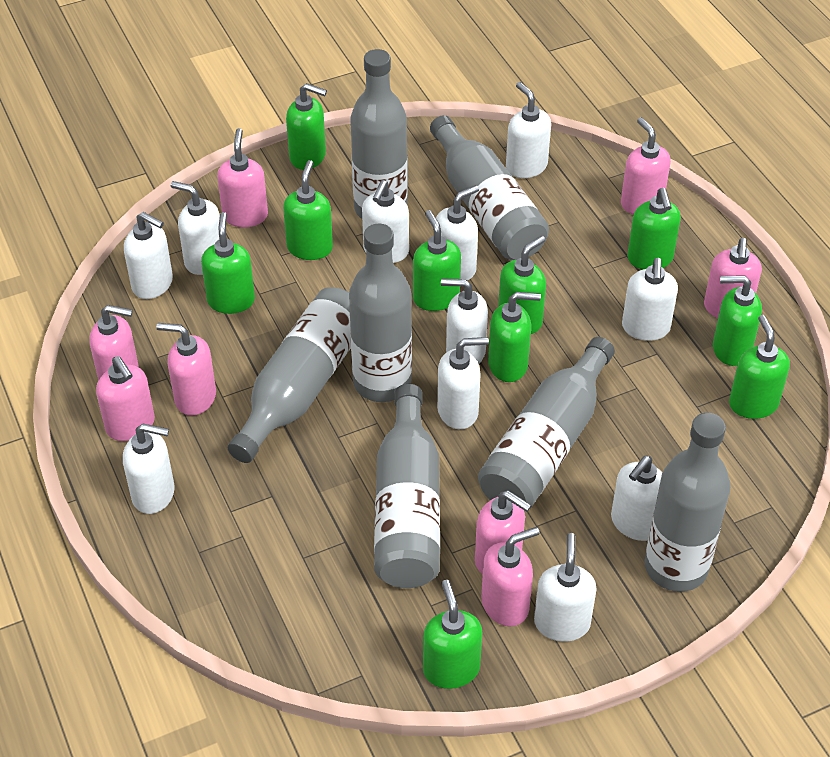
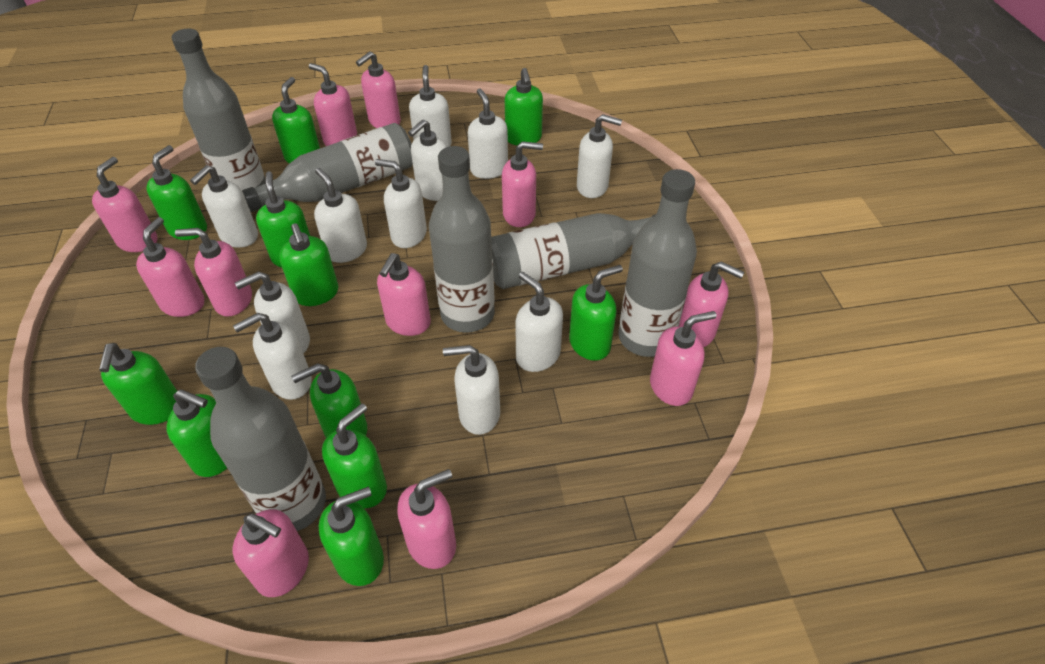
green soap dispenser: [201,212,255,314] [283,160,333,260] [286,83,327,170] [413,210,461,311] [423,580,482,689] [488,292,541,382] [498,236,546,334] [627,188,681,270] [713,275,762,366] [729,315,790,419] = 10 -> [99,343,177,425] [146,145,207,240] [166,389,227,477] [256,171,310,267] [272,77,320,164] [279,223,339,306] [291,363,367,438] [319,487,384,586] [322,403,387,508] [505,68,543,146] [569,265,623,361] = 11
grey bottle: [227,287,351,463] [349,224,412,402] [350,49,408,219] [374,384,440,588] [430,115,549,260] [478,337,615,511] [645,413,730,592] = 7 -> [171,28,266,190] [195,347,326,531] [242,123,413,212] [429,146,495,333] [491,213,656,289] [618,169,697,357] = 6
pink soap dispenser: [89,305,139,381] [96,356,155,441] [156,323,216,416] [217,128,268,227] [475,491,531,574] [481,527,539,626] [621,117,671,214] [704,238,762,318] = 8 -> [92,157,157,252] [136,217,205,317] [175,228,252,317] [233,509,309,597] [309,63,357,146] [356,51,401,128] [377,253,431,336] [397,469,456,569] [502,141,543,227] [650,311,717,406] [678,262,744,347] = 11

